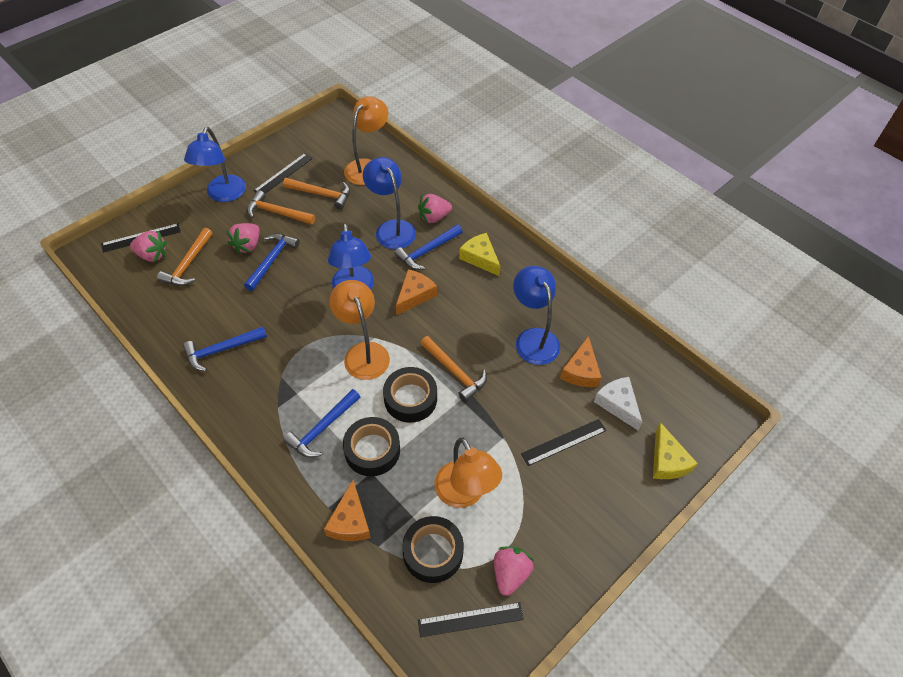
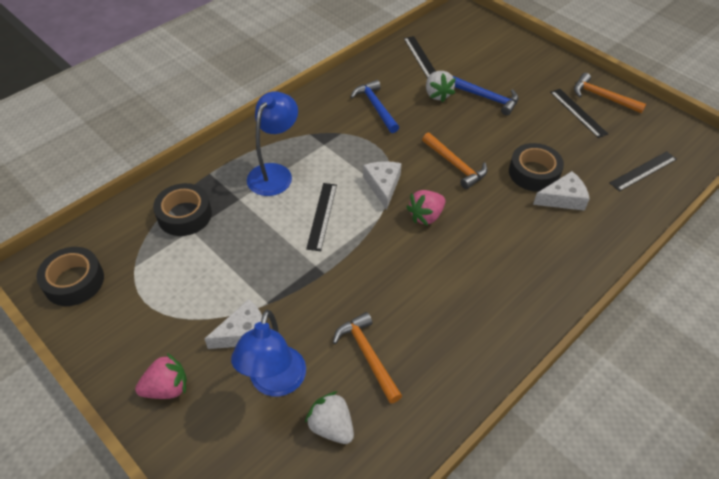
blue hammer: [183,327,267,371] [244,234,300,291] [283,389,360,458] [394,225,462,270] = 4 -> [351,80,399,133] [453,76,518,115] = 2
blue lamp: [184,127,246,202] [328,223,374,289] [363,157,416,249] [513,266,560,365] = 4 -> [231,309,306,397] [247,91,298,196] = 2
orange cheese: [324,480,371,541] [396,269,437,315] [560,336,602,387] = 3 -> none = 0
orange hammer: [157,228,213,286] [247,190,315,225] [283,178,350,210] [420,336,487,402] = 4 -> [333,312,402,404] [422,133,487,189] [574,73,646,113] = 3
orange lamp: [329,280,390,380] [344,96,388,185] [434,438,502,508] = 3 -> none = 0
pink strawberry: [130,230,167,262] [227,223,260,254] [418,194,452,223] [494,546,533,596] = 4 -> [135,353,187,399] [406,190,445,226] = 2
white cheese: [594,377,643,431] = 1 -> [204,299,262,349] [363,161,402,210] [533,171,590,211] = 3
white strawberry: none = 0 -> [305,391,354,444] [426,71,456,103] = 2
yellow cheese: [459,233,501,276] [653,422,698,479] = 2 -> none = 0

